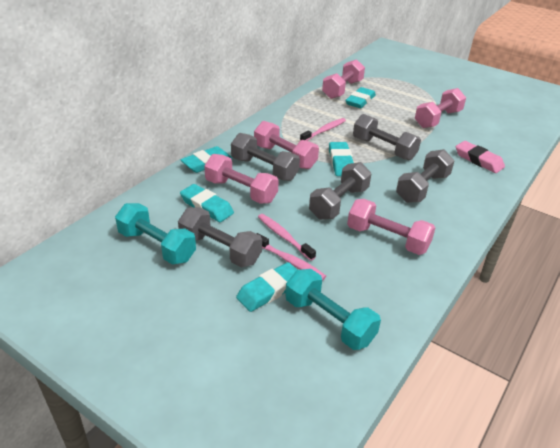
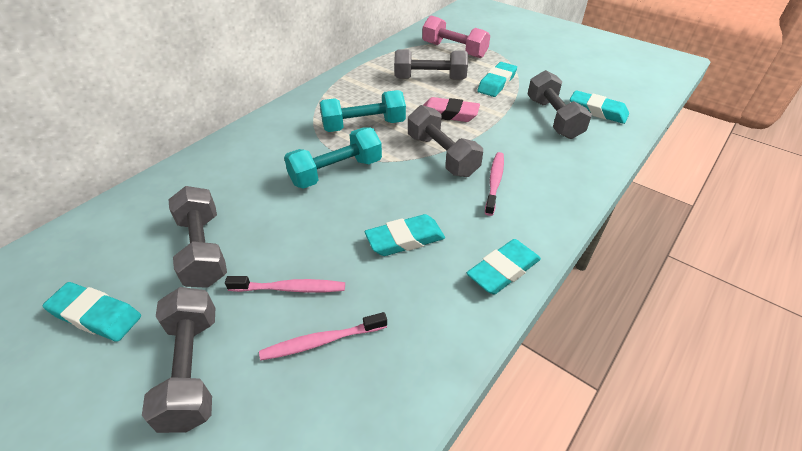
pink dumbbell: [204,154,279,204] [254,121,319,169] [322,59,365,99] [347,199,435,255] [415,88,466,128] = 5 -> [422,16,490,58] = 1

